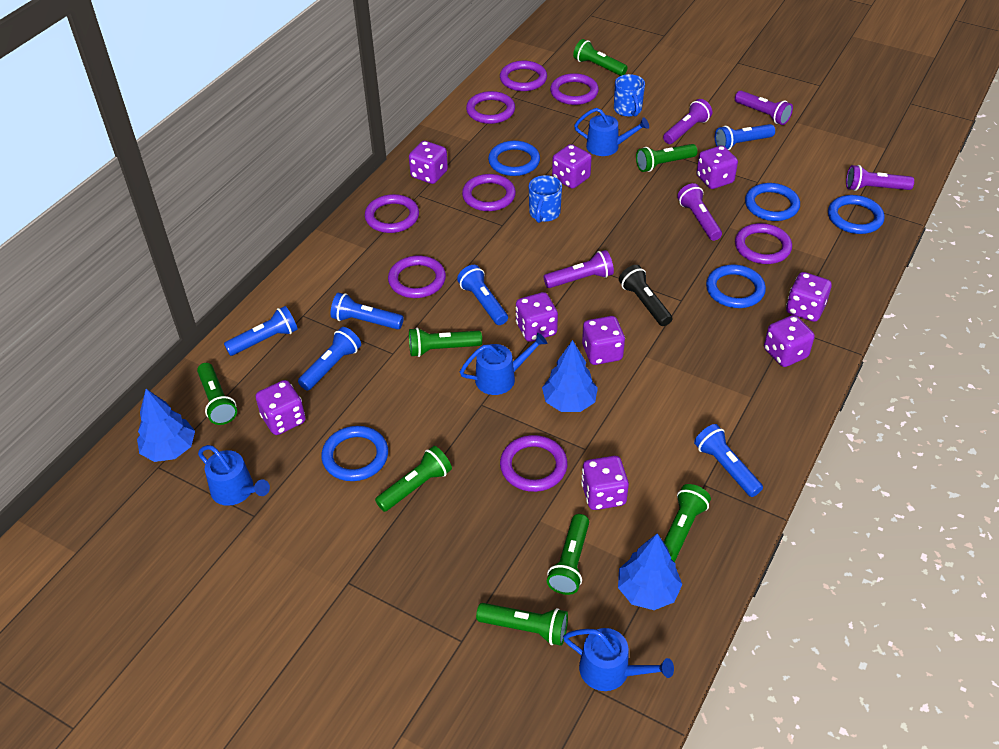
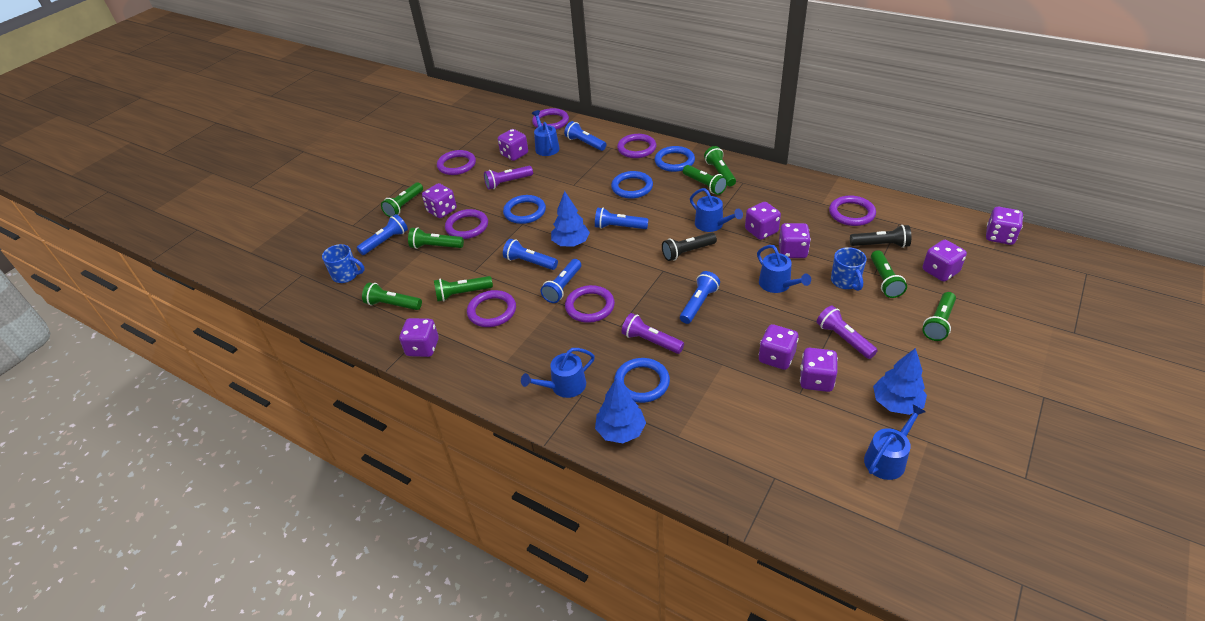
black flashlight: [619,265,672,326] = 1 -> [662,233,717,261] [850,225,911,248] = 2
blue ring: [321,426,388,481] [488,141,540,176] [706,265,766,308] [745,183,800,221] [828,195,885,234] = 5 -> [503,195,546,224] [611,171,653,199] [614,358,670,403] [654,146,695,172] = 4
blue watering can: [198,445,270,506] [460,333,547,395] [563,628,674,691] [574,108,649,156] = 4 -> [521,348,595,398] [532,110,560,156] [690,188,743,232] [757,245,811,293] [864,404,926,480] = 5
purple flashlight: [544,250,614,288] [663,99,712,144] [677,183,722,241] [735,91,793,125] [846,165,914,191] = 5 -> [484,166,533,190] [622,313,684,354] [817,306,878,359] = 3
purple ring: [365,194,419,233] [388,255,446,298] [462,174,516,211] [466,91,515,124] [500,61,547,91] [500,435,568,492] [550,73,599,105] [735,223,792,264] = 8 -> [437,150,476,175] [445,209,488,239] [467,290,516,327] [532,108,569,130] [565,285,615,323] [617,134,656,158] [829,195,876,226] = 7

